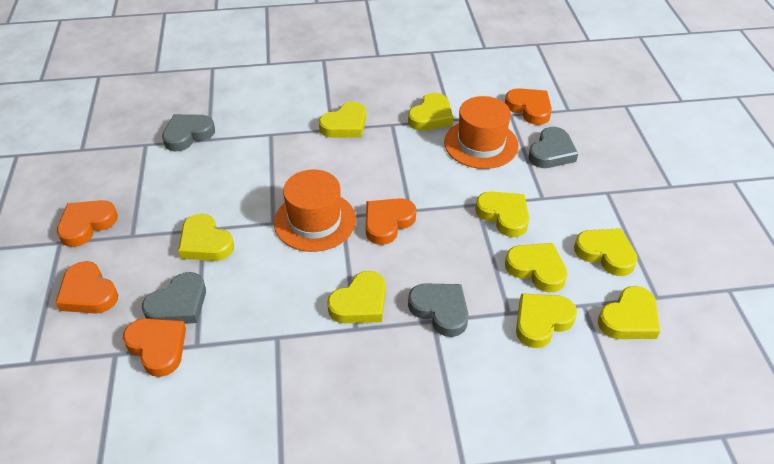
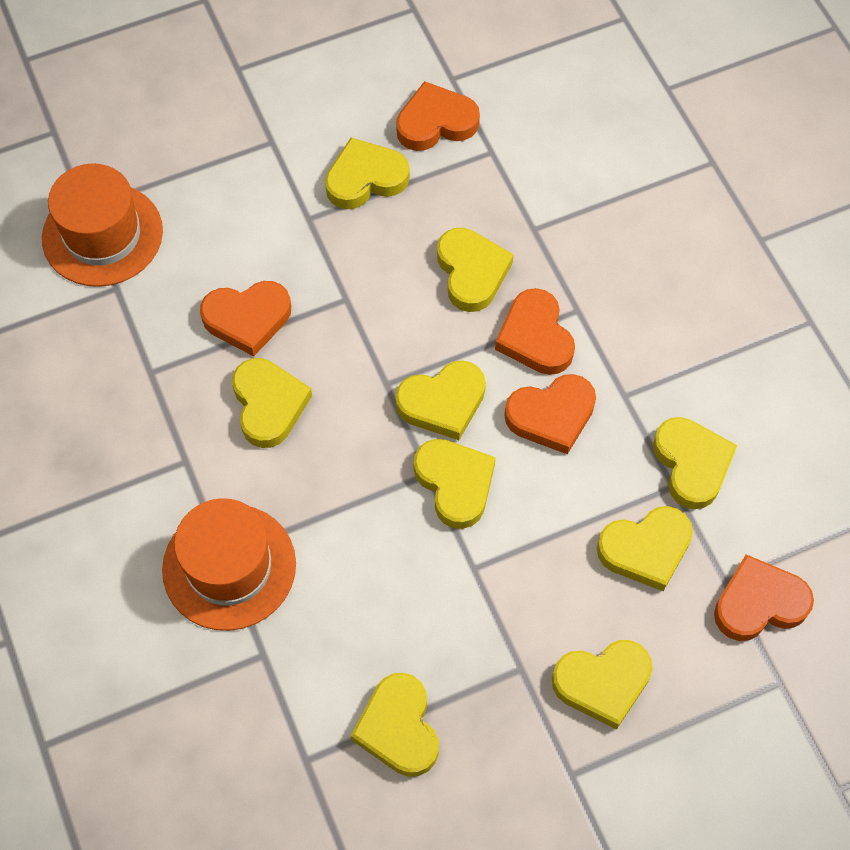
grey heart: [142,272,206,324] [162,114,215,151] [408,284,468,337] [528,127,578,168] = 4 -> none = 0

